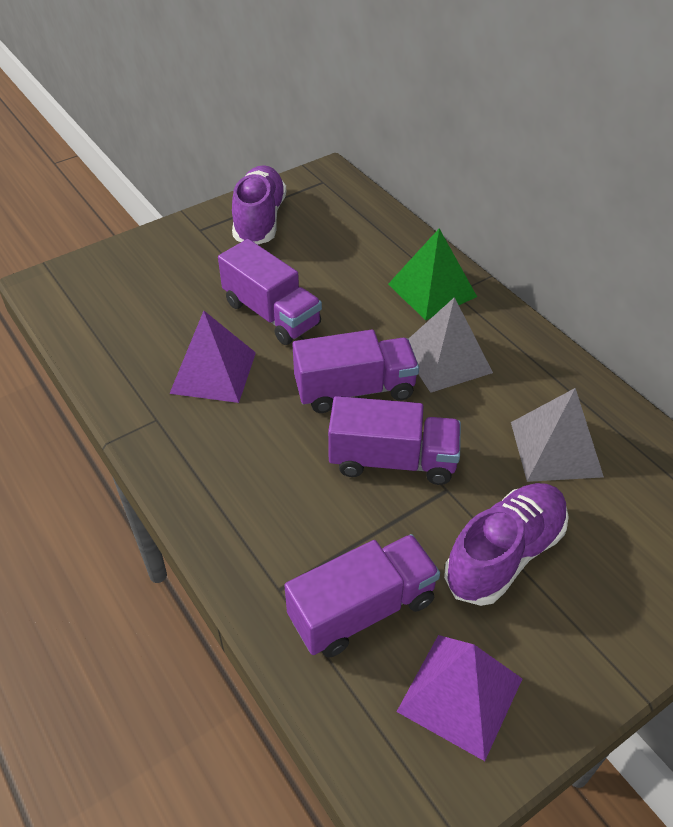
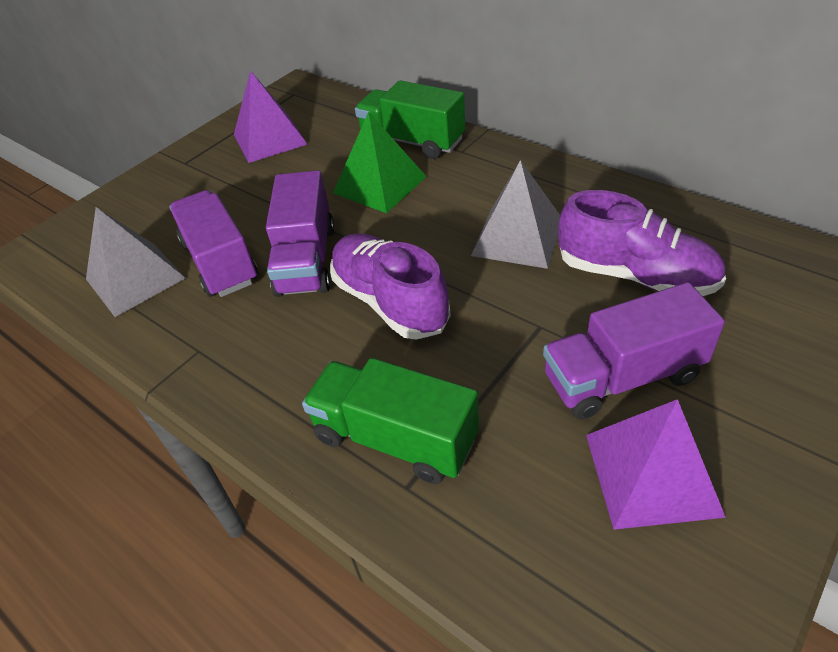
green truck: none = 0 -> [302,358,479,484] [355,80,465,159] = 2
purple truck: [218,239,322,345] [284,534,440,658] [292,330,419,413] [328,396,461,485] = 4 -> [169,190,259,297] [266,170,334,297] [543,282,725,420] = 3

